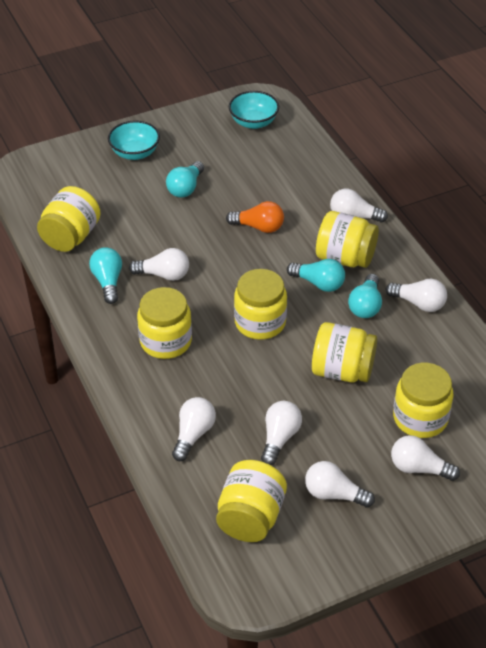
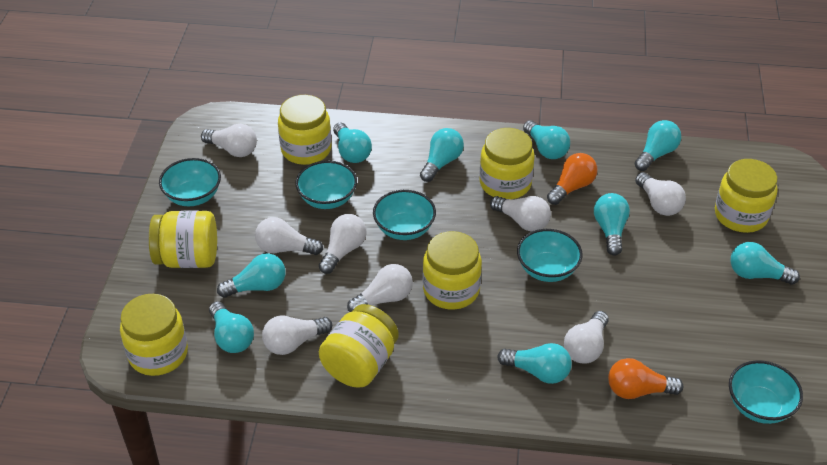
orange light bulb: [226,201,284,233] = 1 -> [547,153,597,205] [608,358,683,399] = 2
turquoise bowl: [108,121,160,160] [229,91,279,129] = 2 -> [159,158,221,206] [295,161,357,209] [373,190,436,240] [517,229,583,282] [729,360,803,424] = 5
turquoise light bulb: [89,247,122,304] [166,161,204,198] [287,259,345,292] [348,274,382,318] = 4 -> [209,301,254,353] [217,253,285,298] [333,122,372,163] [420,128,464,182] [497,343,572,384] [523,120,570,159] [594,193,630,256] [634,120,681,171] [731,242,800,285] = 9
white light bulb: [129,248,189,281] [172,397,216,461] [261,401,302,465] [305,461,375,508] [330,189,388,223] [386,278,447,312] [391,435,460,481] = 7 -> [201,124,257,157] [255,217,323,255] [262,316,332,355] [319,214,367,274] [347,264,413,312] [490,196,551,232] [564,311,609,364] [635,172,686,216] = 8

